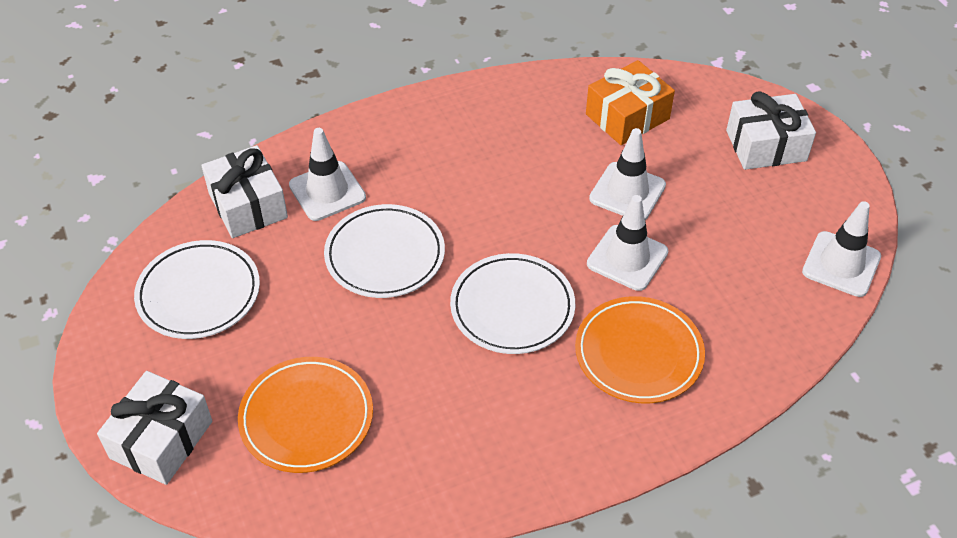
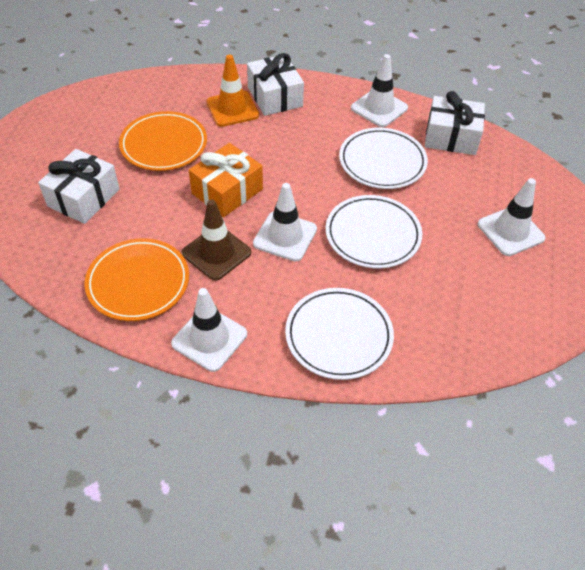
brown traffic cone: none = 0 -> [182,199,251,281] = 1
orange traffic cone: none = 0 -> [206,55,259,127] = 1

